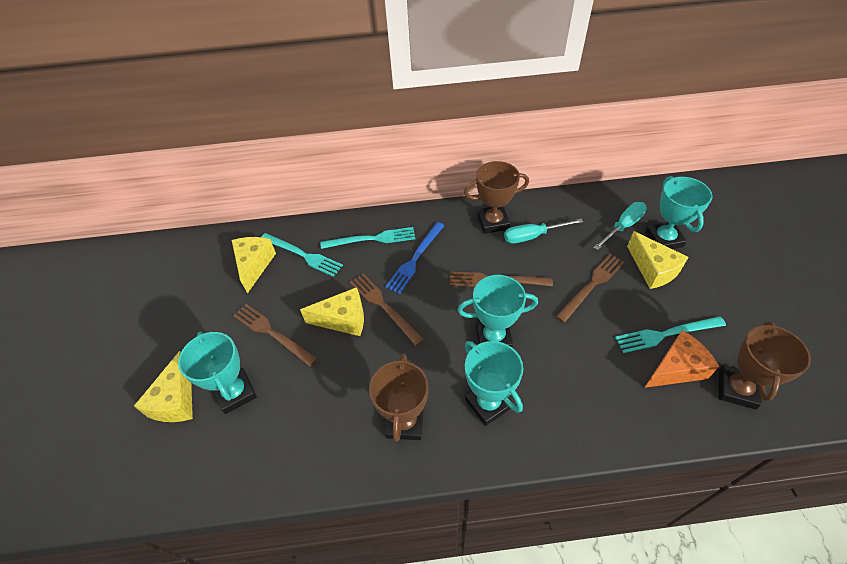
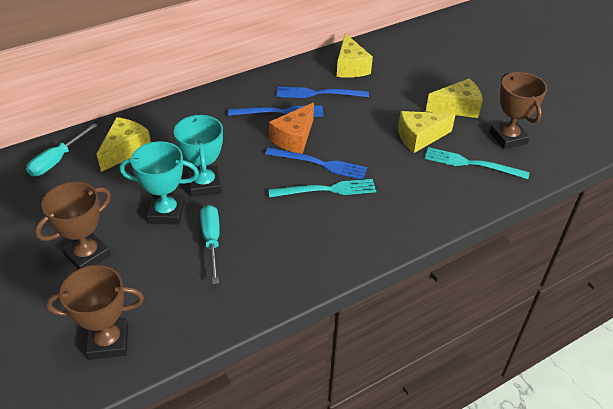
blue fork: [385,222,445,294] = 1 -> [228,105,324,117] [265,148,367,180] [277,87,369,98] = 3
brown fork: [233,304,318,367] [350,274,424,346] [450,272,553,287] [555,254,624,323] = 4 -> none = 0
turquoise fork: [261,233,343,277] [320,227,415,249] [615,316,726,353] = 3 -> [268,179,376,197] [425,147,530,179] = 2
turquoise trophy: [178,331,257,414] [458,275,538,348] [465,341,523,426] [645,176,713,249] = 4 -> [120,141,199,225] [174,114,223,197] = 2

